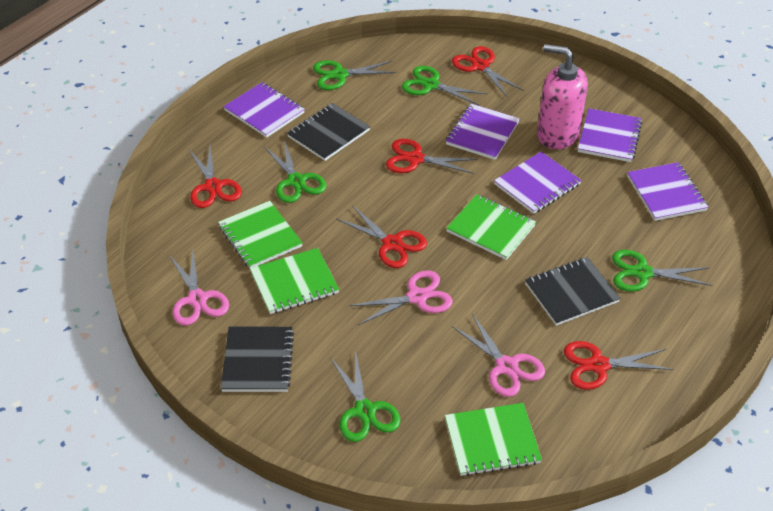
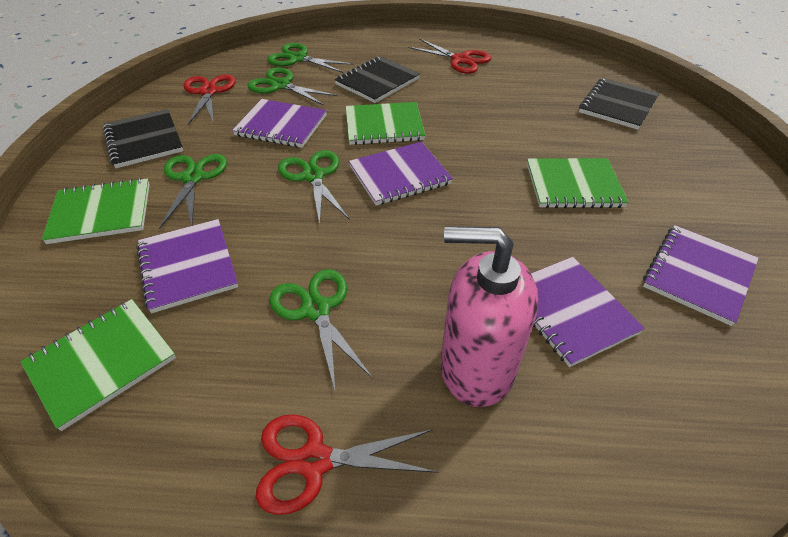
pink scissors: [169,250,229,326] [349,270,453,325] [452,314,545,397] = 3 -> none = 0
red scissors: [189,145,242,208] [337,205,427,268] [386,139,477,174] [452,46,524,97] [564,341,673,390] = 5 -> [184,74,236,125] [256,415,439,515] [408,38,491,74] = 3

